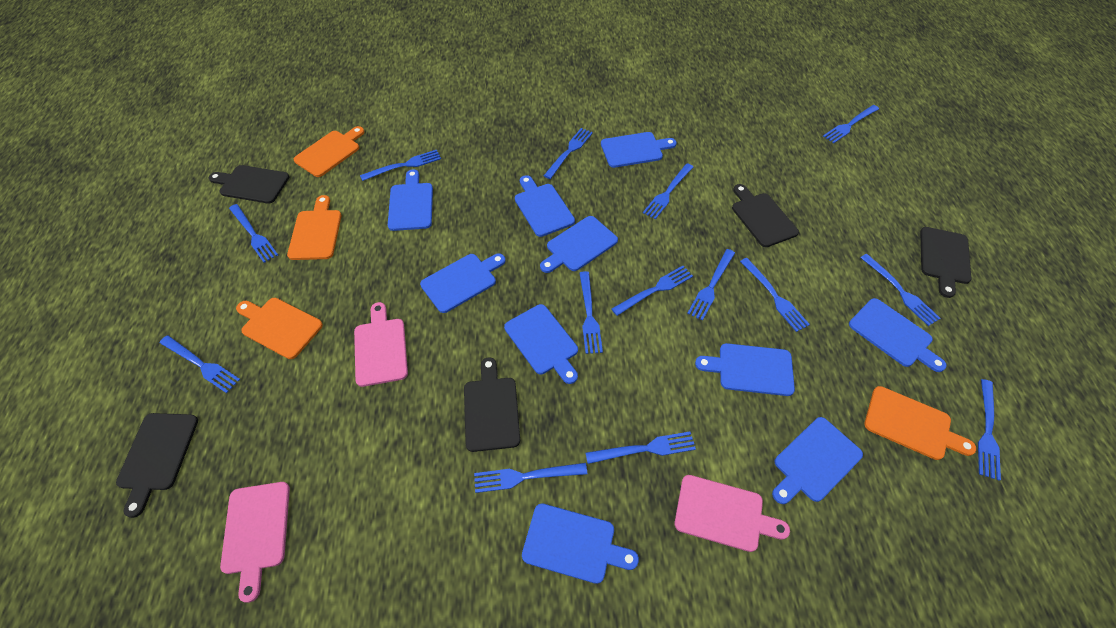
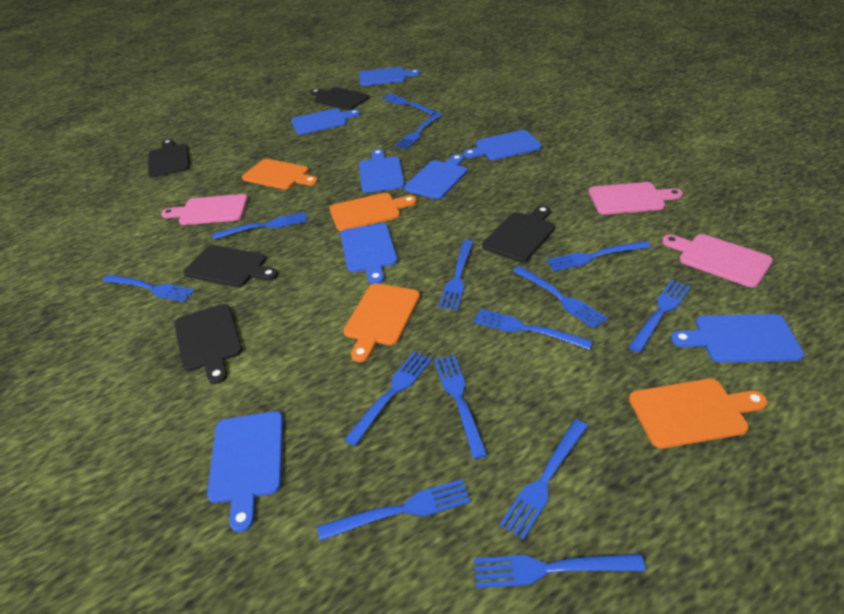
blue cutting board: [388,169,433,231] [420,253,505,313] [504,304,578,384] [515,175,575,237] [522,503,639,584] [540,216,618,273] [601,132,677,168] [695,343,795,396] [772,417,863,504] [849,298,947,372] = 10 -> [207,411,283,532] [291,108,360,135] [340,223,398,284] [359,67,420,86] [359,149,405,193] [404,154,467,199] [463,130,542,160] [671,314,804,362] = 8

